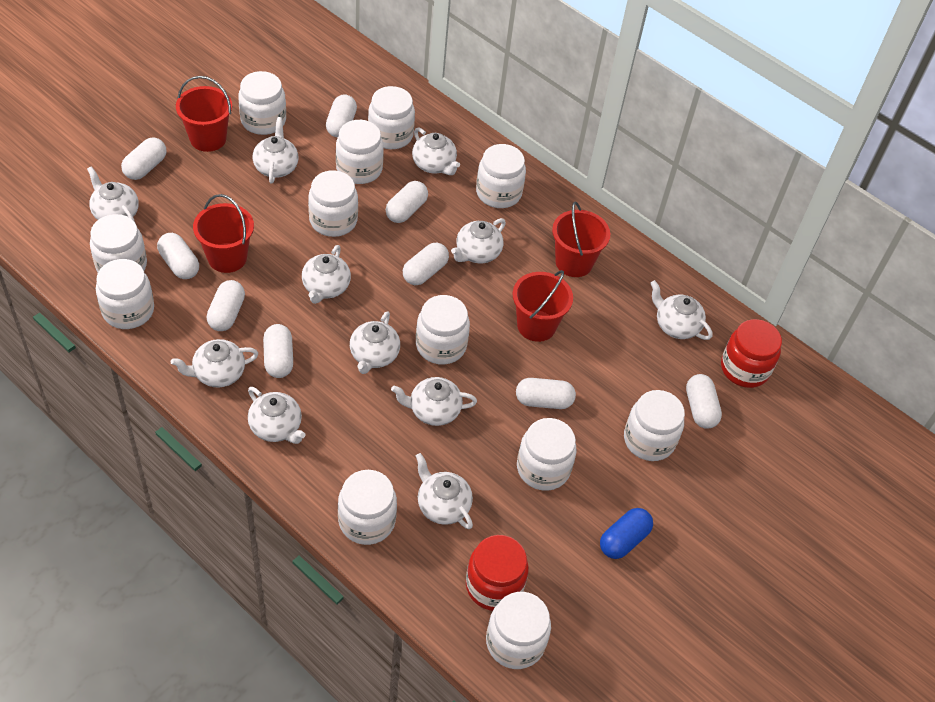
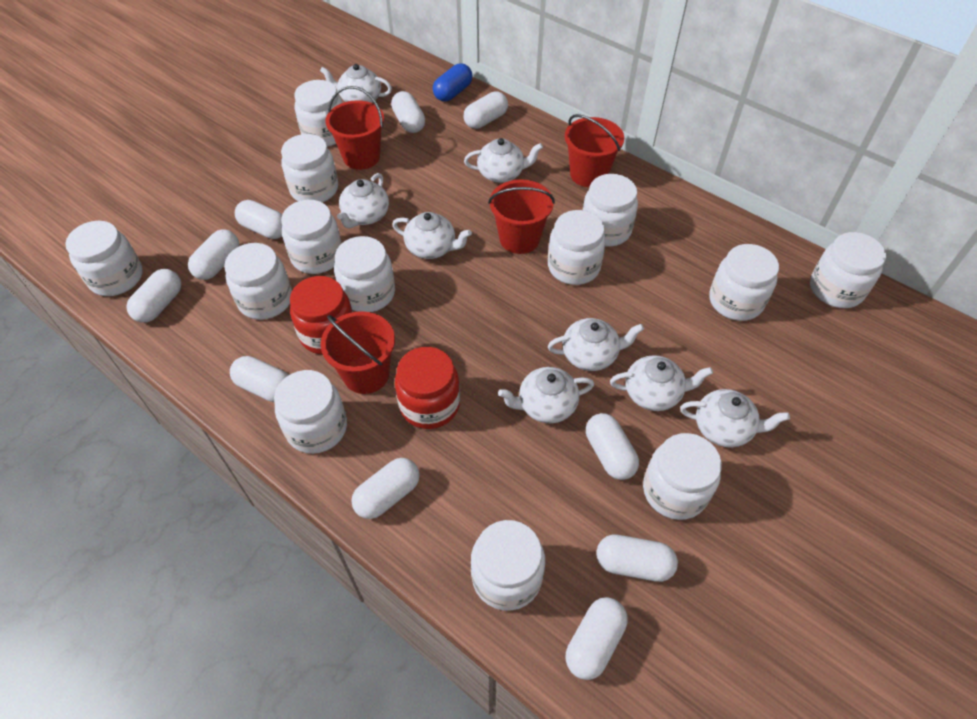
white capsule: [121,137,167,180] [157,233,199,279] [207,280,245,331] [263,324,293,378] [326,94,357,137] [385,181,428,223] [403,242,449,285] [516,378,576,409] [686,374,722,429] = 9 -> [127,269,181,323] [188,229,239,280] [230,356,289,402] [235,200,282,239] [351,458,420,519] [391,91,425,133] [463,91,508,129] [565,597,627,680] [586,413,639,480] [597,535,678,582] = 10
white jar: [90,214,147,272] [96,259,154,329] [238,71,286,135] [308,170,358,237] [336,120,384,184] [338,470,397,545] [368,86,415,149] [416,295,470,365] [476,144,526,208] [486,592,551,669] [517,418,577,491] [624,390,685,461] = 12 -> [65,221,143,296] [224,243,292,320] [274,370,347,454] [281,134,338,202] [281,200,342,274] [294,80,343,147] [334,236,395,312] [471,520,545,611] [548,210,606,285] [583,174,638,246] [643,433,722,520] [709,244,779,321] [810,232,886,308] = 13
white teapot: [87,166,139,222] [171,339,258,387] [248,387,306,444] [253,117,298,184] [302,245,351,304] [350,311,400,374] [391,377,477,426] [412,127,460,175] [416,453,473,529] [451,218,506,263] [650,280,712,340] = 11 -> [320,64,392,103] [337,173,389,228] [392,212,472,259] [464,138,543,183] [498,367,594,423] [548,318,644,371] [610,355,713,411] [680,389,790,448] = 8

